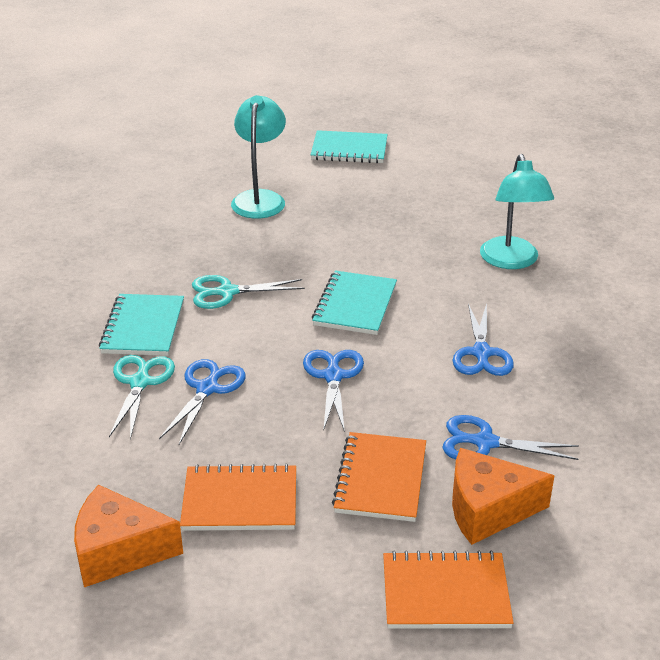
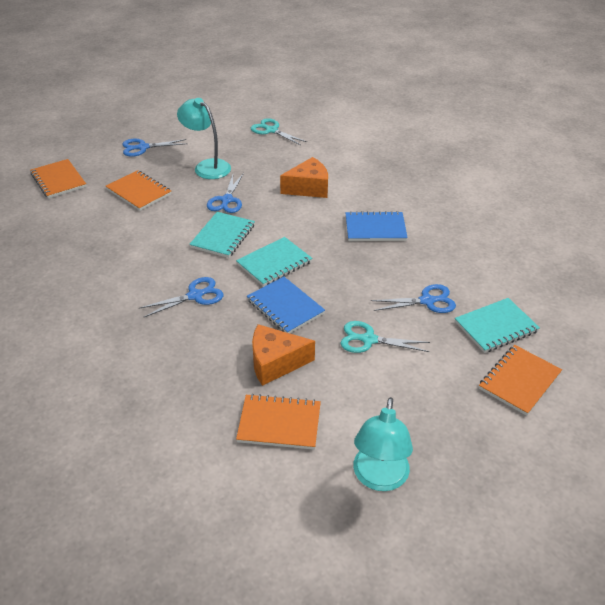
blue notebook: none = 0 -> [247,276,325,333] [346,211,408,241] = 2
orange notebook: [180,463,296,531] [332,432,426,522] [383,550,514,629] = 3 -> [30,159,86,199] [106,170,171,211] [236,394,321,450] [479,345,562,416] = 4

